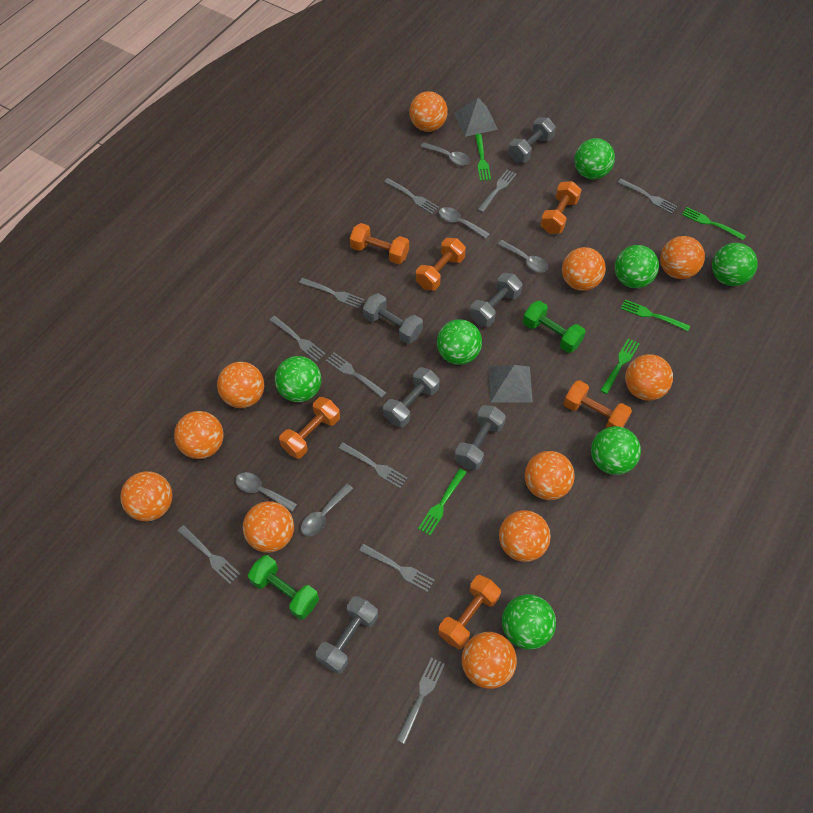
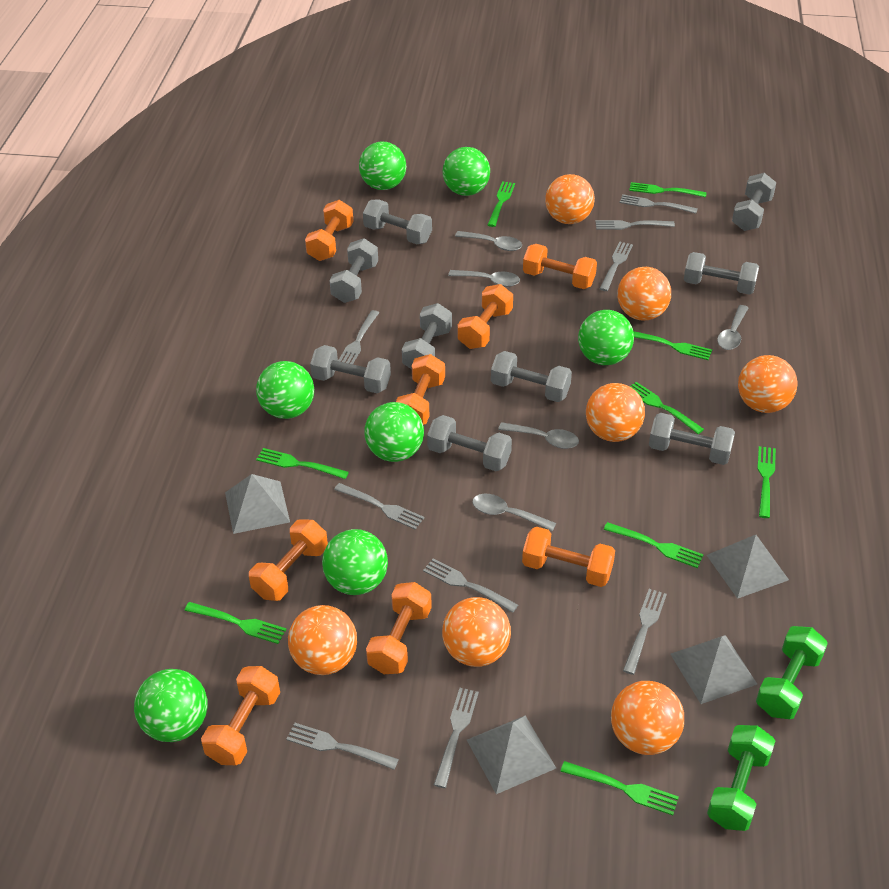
green fork: [418,468,467,535] [475,134,491,181] [600,338,640,394] [621,300,690,331] [682,207,746,240] = 5 -> [184,602,286,644] [256,448,349,479] [488,181,515,227] [560,761,679,815] [604,522,704,568] [629,182,707,197] [629,382,704,434] [633,331,712,360] [757,446,776,518] = 9
grey dumbbell: [316,596,378,674] [363,293,423,344] [383,367,440,428] [455,405,506,470] [470,273,522,327] [508,118,556,163] = 6 -> [310,345,391,393] [330,238,378,303] [363,199,432,244] [402,303,452,369] [427,415,512,471] [491,351,572,402] [649,413,735,465] [684,252,759,295] [732,173,776,231] = 9
grey fork: [178,525,240,584] [270,316,326,362] [299,278,364,309] [326,352,387,398] [338,443,407,488] [359,544,434,592] [384,178,439,214] [396,657,445,744] [477,170,517,213] [618,179,678,214] = 10 -> [286,723,399,770] [334,483,424,530] [338,310,379,364] [423,558,518,613] [434,688,479,788] [595,220,675,230] [599,241,633,291] [620,194,698,214] [623,589,667,675] = 9
grey pyramid: [454,98,498,137] [488,365,533,403] = 2 -> [225,474,290,534] [467,715,556,794] [671,635,757,704] [707,535,789,599] = 4
orange ball: [120,471,173,521] [174,411,223,459] [217,362,264,408] [243,501,294,553] [409,91,447,132] [462,632,517,689] [499,510,551,562] [525,451,575,500] [562,247,606,291] [625,354,673,401] [660,236,705,279] = 11 -> [288,605,357,675] [442,597,511,667] [545,174,595,224] [586,383,645,442] [611,681,684,755] [617,267,671,320] [738,355,797,413] = 7
orange dumbbell: [279,397,340,459] [350,223,409,264] [416,238,466,291] [438,575,501,649] [540,181,581,234] [564,380,632,428] = 6 -> [201,666,280,765] [249,519,328,601] [305,200,353,261] [366,582,432,674] [396,354,445,425] [457,284,513,349] [522,526,615,587] [523,244,597,289] = 8

